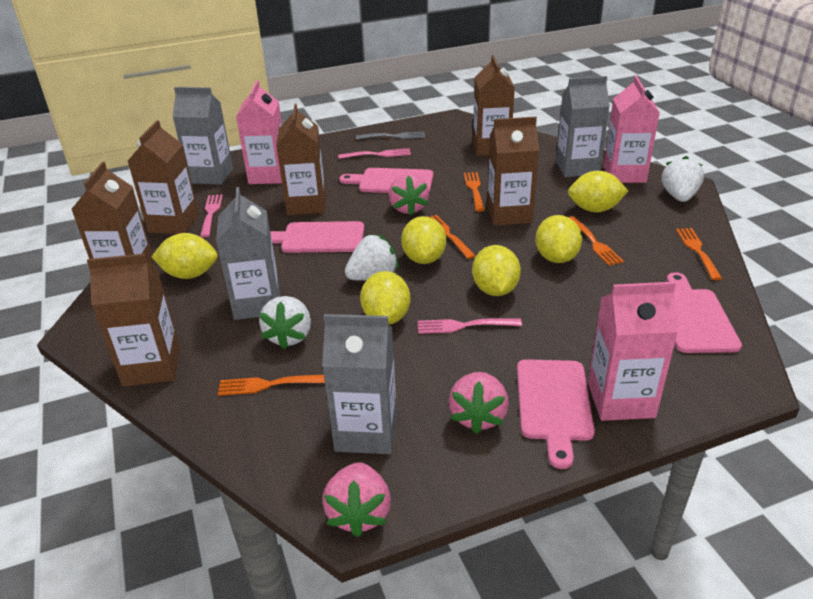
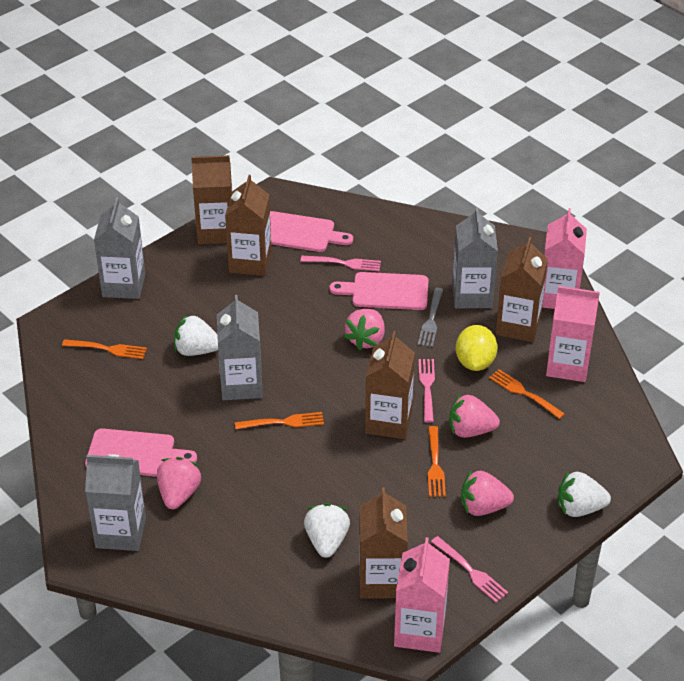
brown carton: [72,162,154,264] [87,254,180,386] [128,120,199,234] [276,104,326,215] [473,55,515,156] [487,117,539,226] = 6 -> [191,155,232,244] [225,175,272,276] [359,487,408,599] [365,331,415,439] [496,237,548,342] = 5
orange fork: [218,375,325,396] [430,215,476,259] [464,172,484,212] [569,216,624,266] [676,228,722,280] = 5 -> [62,339,147,359] [235,412,324,429] [428,426,446,497] [489,369,565,419] = 4
pink cutting board: [270,221,364,253] [339,168,433,193] [517,359,595,469] [667,272,742,353] = 4 -> [85,428,197,477] [270,211,353,252] [329,272,428,310] = 3
pink strawberry: [322,462,391,537] [389,173,429,216] [449,372,509,434] = 3 -> [157,457,201,509] [344,309,385,350] [449,394,500,438] [461,470,514,516] = 4
yellow lemon: [152,233,218,279] [360,271,410,325] [401,216,446,264] [472,245,521,296] [535,215,582,263] [568,171,628,212] = 6 -> [455,325,498,371] = 1

